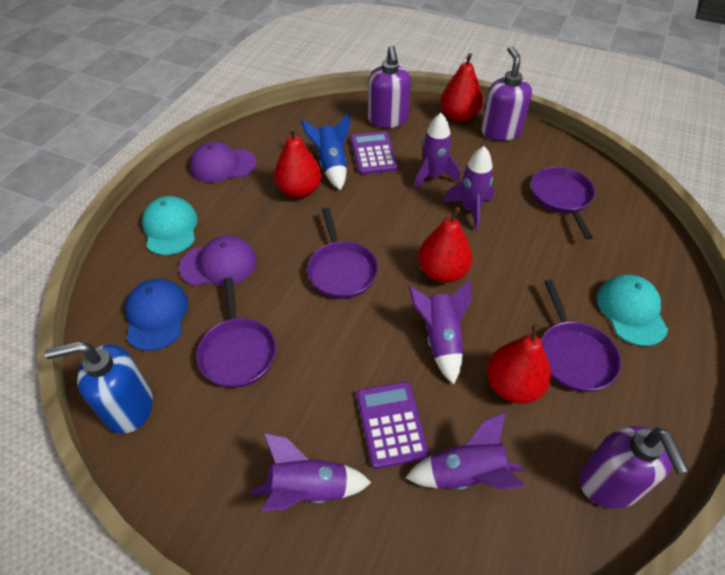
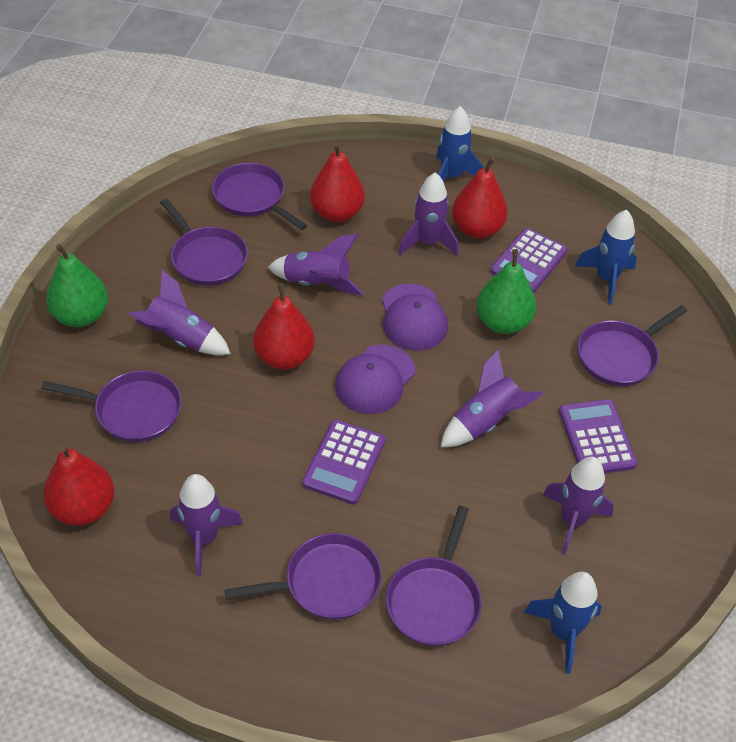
blue cap: [125,279,188,351] = 1 -> none = 0
blue rocket: [301,113,350,190] = 1 -> [436,106,483,182] [524,572,602,674] [575,210,637,305] = 3
blue soap dispenser: [44,341,153,434] = 1 -> none = 0
green pear: none = 0 -> [46,244,108,327] [476,249,536,334] = 2
purple calculator: [351,132,398,175] [357,382,429,469] = 2 -> [302,420,386,504] [490,228,568,293] [559,399,637,473] = 3
purple pan: [196,277,276,388] [307,208,378,299] [531,167,595,240] [541,280,621,392] = 4 -> [41,370,182,442] [160,198,248,286] [212,163,307,230] [225,533,382,620] [386,506,482,646] [578,305,687,386] = 6
purple rocket: [250,433,371,511] [406,412,525,490] [409,280,472,385] [414,113,460,191] [444,146,494,231] = 5 -> [128,270,231,355] [170,474,243,576] [268,234,364,295] [399,172,458,256] [441,350,543,447] [543,457,614,555] = 6
purple soap dispenser: [368,45,411,128] [481,46,532,141] [579,426,689,509] = 3 -> none = 0
turquoise cap: [142,196,198,255] [597,275,668,346] = 2 -> none = 0

